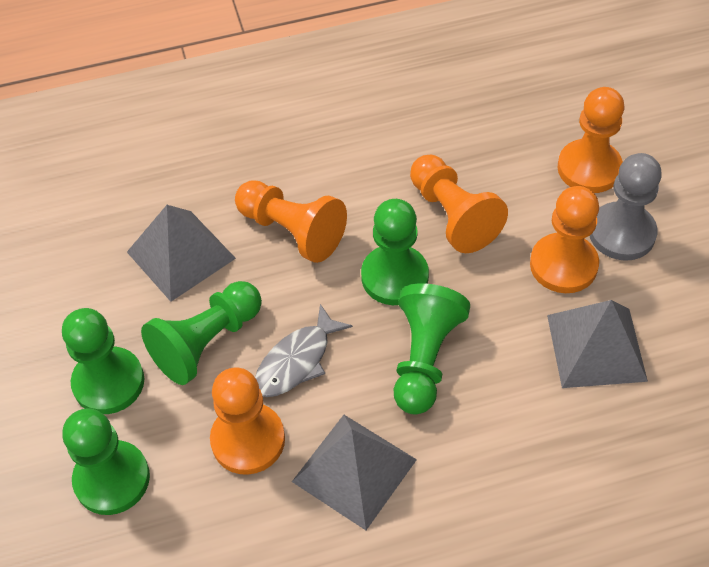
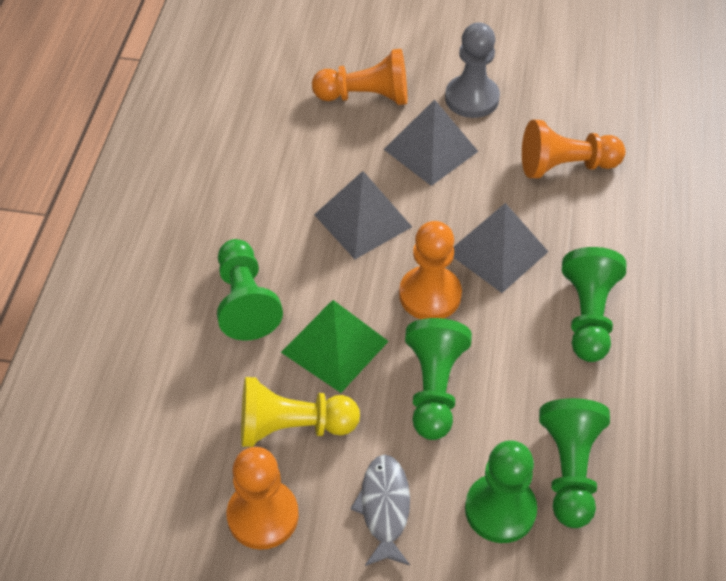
green pyramid: none = 0 -> [281,300,389,393] = 1
orange pawn: [210,367,285,475] [235,180,347,263] [410,155,508,253] [530,186,599,293] [558,87,624,193] = 5 -> [227,447,299,550] [312,49,407,105] [399,221,462,319] [522,120,626,178] = 4
yellow pawn: none = 0 -> [241,377,360,447] = 1

